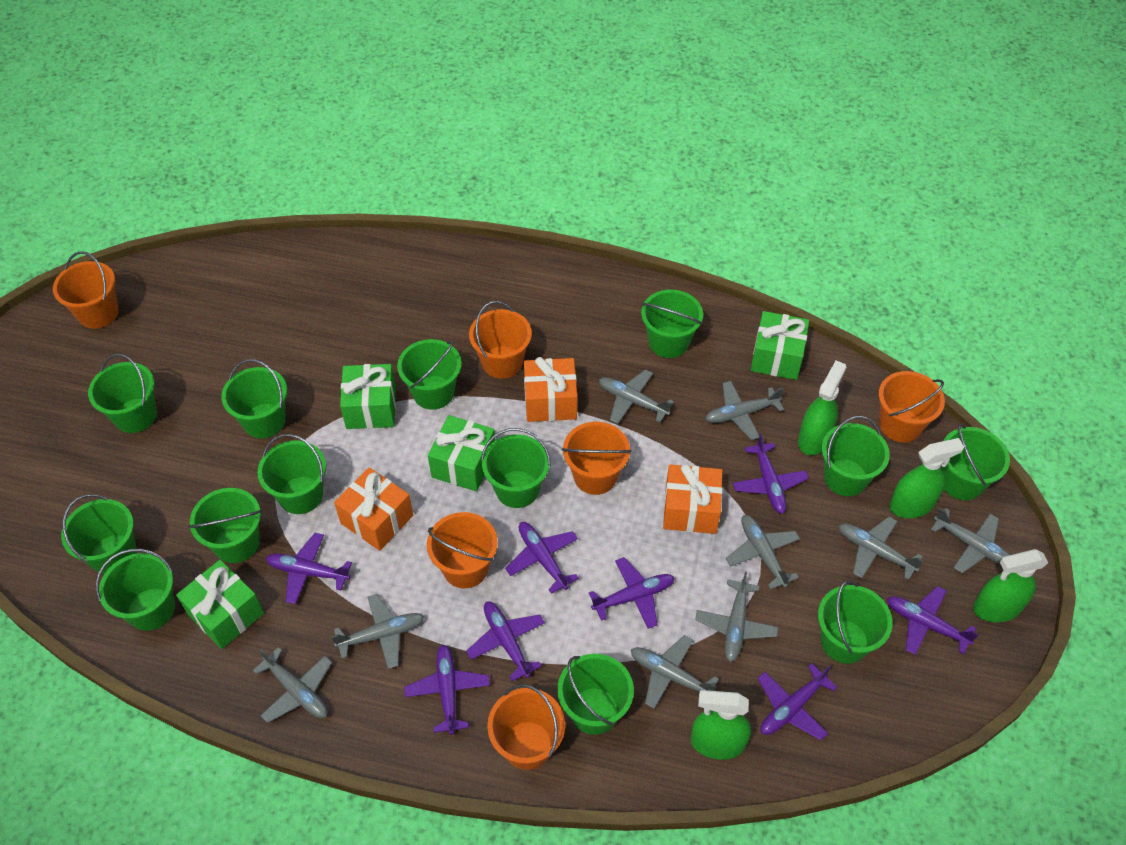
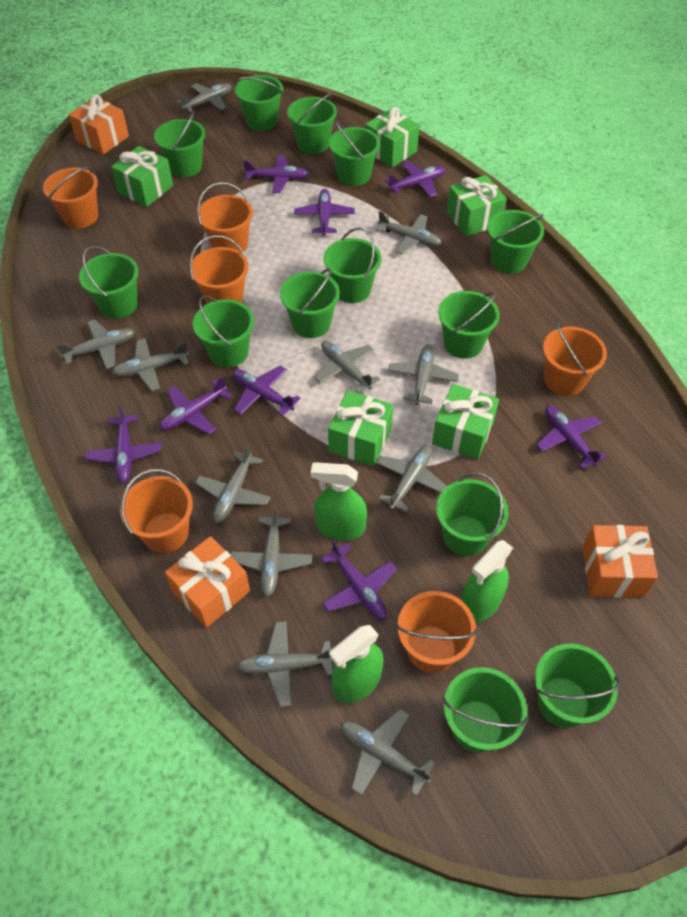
green gift: [176,560,264,649] [340,364,396,429] [428,415,495,491] [751,311,809,380] = 4 -> [111,146,173,207] [328,390,393,466] [365,107,419,167] [432,384,499,460] [447,175,507,236] = 5
green spray bottle: [691,690,751,760] [798,361,846,455] [889,438,964,518] [973,549,1048,622] = 4 -> [311,462,367,540] [329,625,384,703] [461,540,513,623] = 3
grey plane: [253,647,332,723] [331,594,424,669] [599,369,674,424] [631,635,719,709] [695,572,778,662] [706,381,784,440] [726,515,800,590] [839,516,923,580] [930,508,1010,573] = 9 -> [56,319,135,369] [112,338,189,391] [178,83,232,112] [195,444,270,523] [231,506,312,597] [237,621,333,707] [315,340,380,393] [340,709,435,796] [376,211,441,254] [376,445,447,512] [388,344,459,405] = 11

